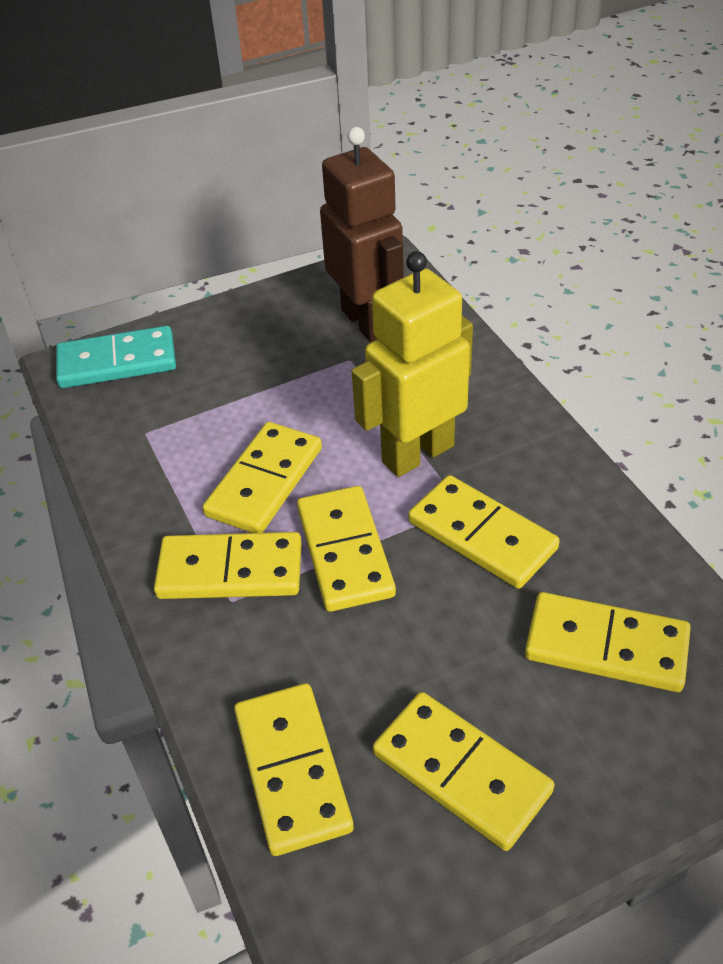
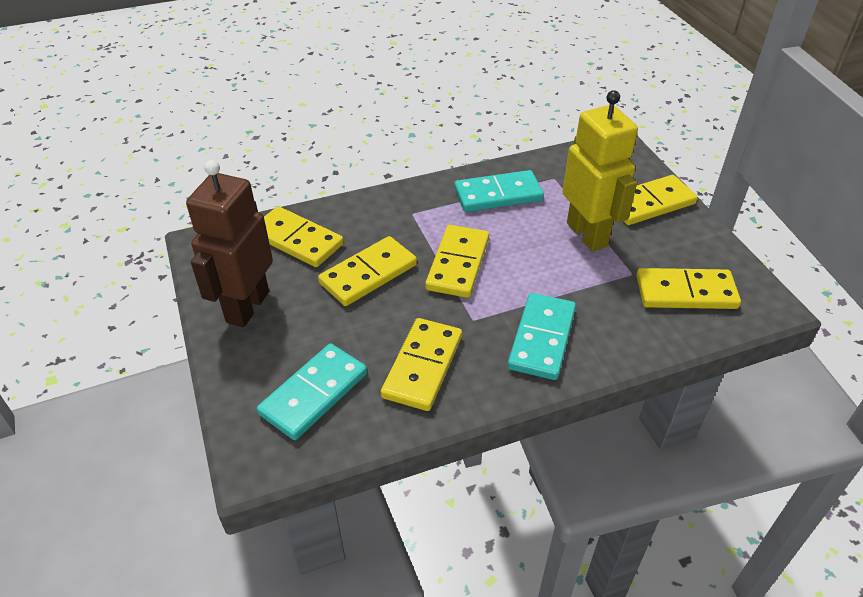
turquoise domino: [56,326,176,388] = 1 -> [257,344,367,440] [454,170,544,212] [508,293,576,380] = 3
yellow domino: [154,532,302,599] [202,422,322,533] [234,683,354,856] [297,486,396,612] [373,692,554,851] [408,475,560,589] [525,592,691,692] = 7 -> [264,206,344,267] [318,236,417,306] [381,318,462,411] [425,225,489,298] [623,175,698,225] [636,268,741,309] = 6

